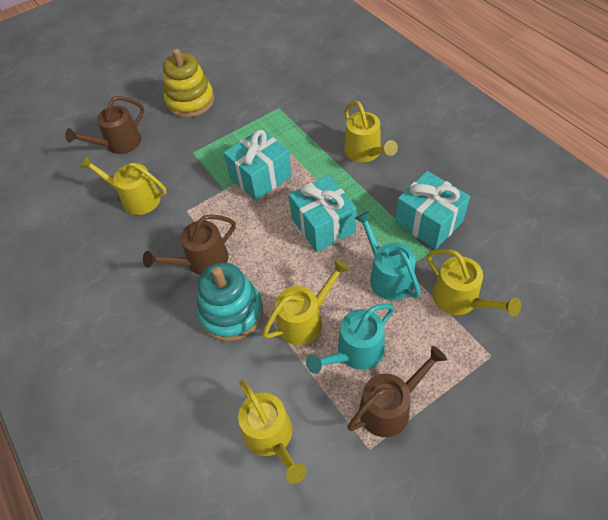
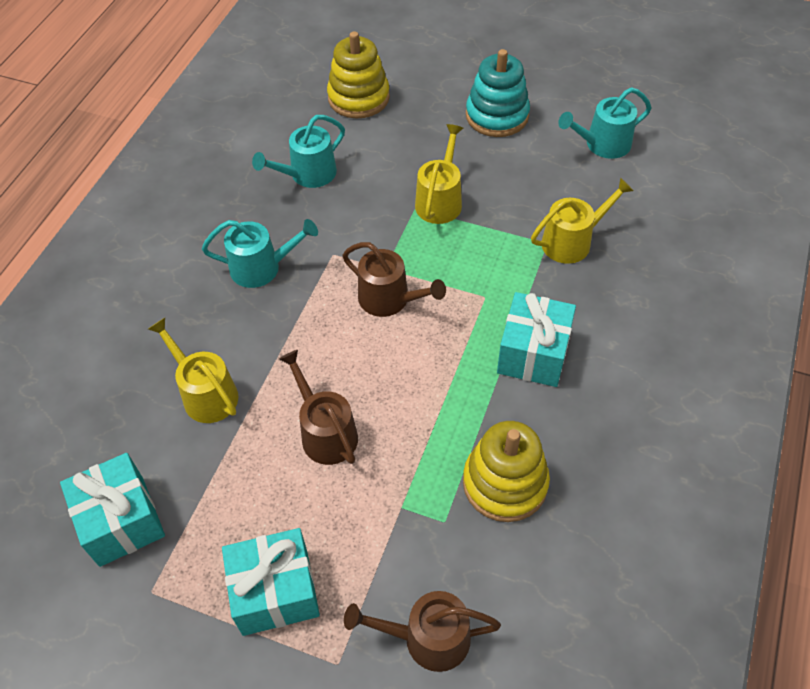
turquoise watering can: [306,304,395,374] [354,211,421,300] = 2 -> [202,219,318,288] [252,115,345,188] [558,87,651,159] = 3
yellow stacking toy: [163,49,214,118] = 1 -> [327,32,390,118] [463,421,550,522] = 2
yellow watering can: [80,156,167,215] [238,380,307,484] [262,259,349,345] [344,101,398,162] [427,249,521,316] = 5 -> [148,318,238,423] [415,124,463,224] [531,178,634,264] = 3

